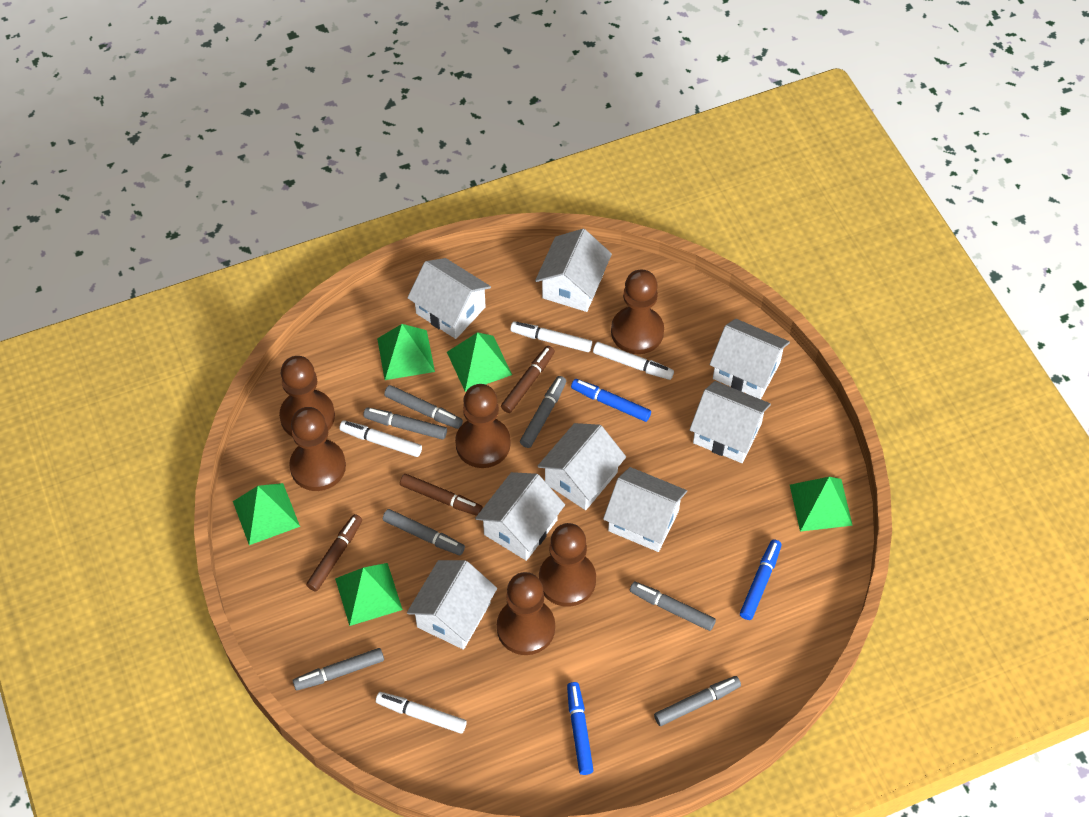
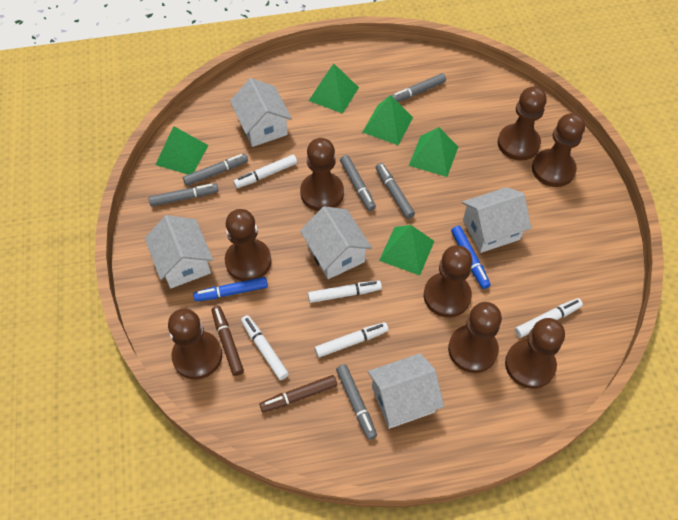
blue marker: [567,682,593,775] [571,379,651,422] [740,539,782,620] = 3 -> [193,277,268,301] [451,226,490,289] = 2
brown marker: [306,514,362,592] [400,474,483,516] [501,346,555,413] = 3 -> [212,306,244,376] [259,375,337,413] = 2
brown pawn: [279,356,335,437] [289,407,346,491] [455,384,511,468] [497,572,555,655] [539,523,596,607] [611,269,664,354] = 6 -> [168,308,222,380] [225,209,272,281] [300,138,344,211] [424,245,472,318] [448,302,502,373] [498,86,547,161] [505,318,565,389] [532,113,585,187] = 8
grey marker: [293,648,384,690] [363,407,447,440] [383,509,465,555] [384,385,463,429] [520,376,566,448] [630,582,716,631] [654,676,741,726] = 7 -> [149,183,218,207] [183,154,248,186] [336,364,377,440] [340,155,376,211] [376,163,415,219] [391,73,446,102] = 6
white house: [407,258,491,339] [407,560,497,650] [475,472,565,561] [535,229,612,312] [538,423,626,510] [603,467,687,552] [690,381,771,463] [710,319,790,399] = 8 -> [145,215,213,288] [230,78,292,147] [300,206,372,279] [368,353,444,429] [462,187,531,253] = 5
white marker: [339,420,422,457] [376,692,467,734] [510,321,592,352] [593,342,674,380] = 4 -> [233,154,297,188] [241,315,289,380] [308,280,382,303] [315,322,389,357] [515,298,583,338] = 5

